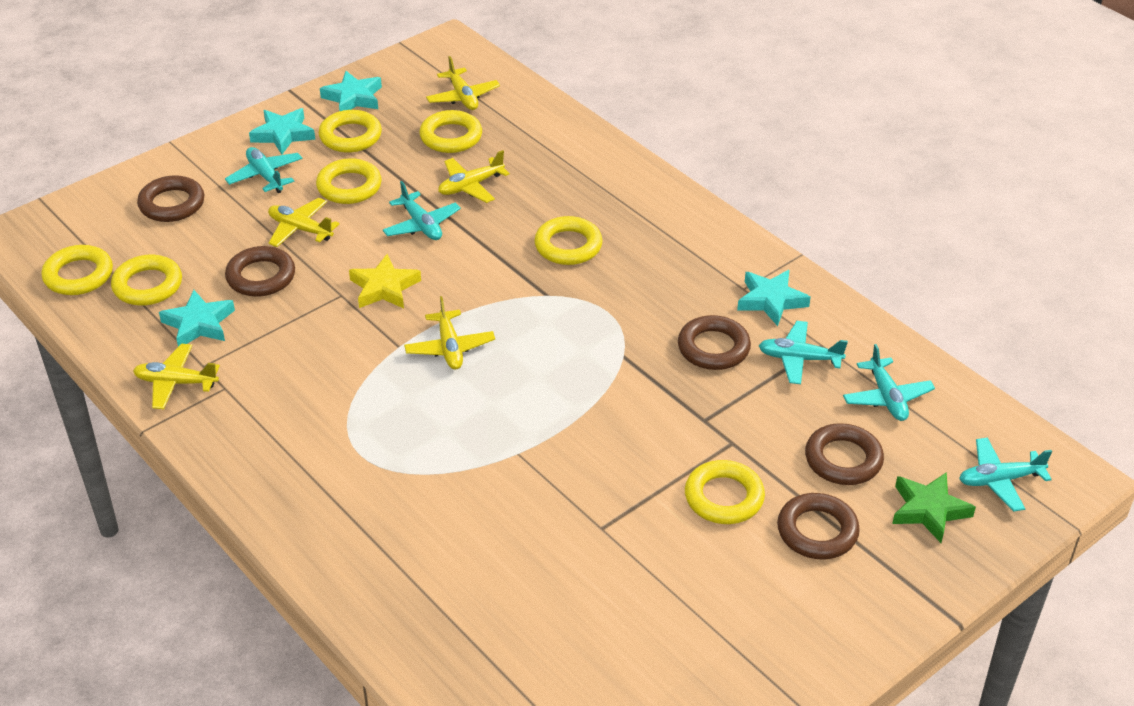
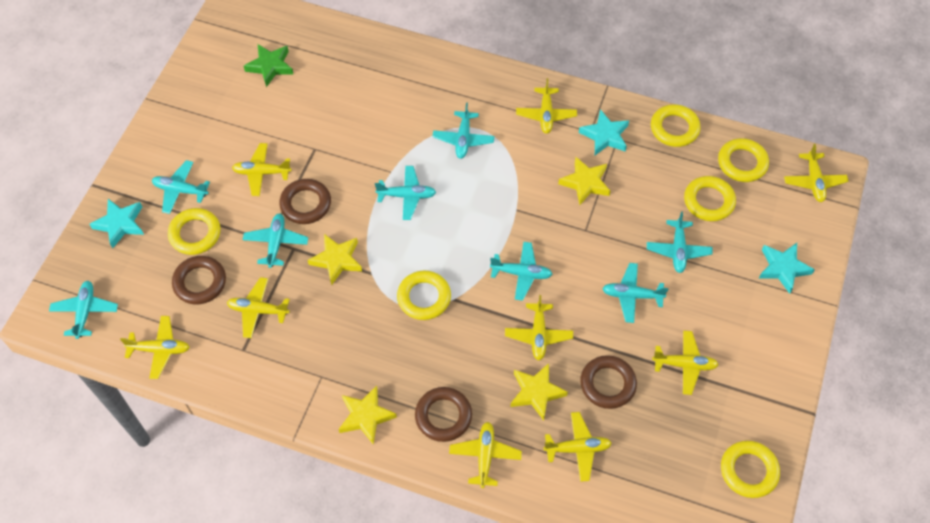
brown ring: [137,175,205,222] [225,246,295,297] [678,315,751,370] [777,493,860,559] [805,423,884,485] = 5 -> [172,256,226,305] [279,179,331,224] [415,387,472,442] [580,355,637,409] = 4
turquoise plane: [225,147,302,193] [383,181,461,240] [759,321,848,384] [843,344,935,421] [959,437,1052,512] = 5 -> [49,281,118,339] [152,160,210,214] [243,214,308,268] [375,166,436,220] [432,102,495,159] [490,242,552,301] [602,263,669,323] [647,212,713,273] = 8
turquoise star: [159,290,235,347] [249,108,315,154] [320,71,382,111] [737,270,811,326] = 4 -> [89,199,144,248] [579,109,629,155] [758,243,815,294] = 3
yellow plane: [133,343,220,409] [268,198,340,247] [404,296,495,370] [426,56,500,110] [438,150,510,203] = 5 -> [120,316,190,379] [227,277,290,338] [232,143,292,196] [449,422,522,488] [505,295,573,360] [516,78,577,134] [544,412,612,482] [652,330,719,395] [784,144,848,202] = 9
yellow ring: [42,245,113,295] [111,255,182,306] [316,158,382,204] [319,110,382,153] [419,110,482,153] [534,216,603,265] [685,460,765,524] = 7 -> [168,208,220,255] [397,271,451,320] [651,104,701,147] [684,176,736,221] [718,138,769,182] [721,441,780,498] = 6
yellow star: [349,254,421,308] = 1 -> [308,234,362,285] [339,386,397,445] [511,363,568,421] [558,157,610,205] = 4

